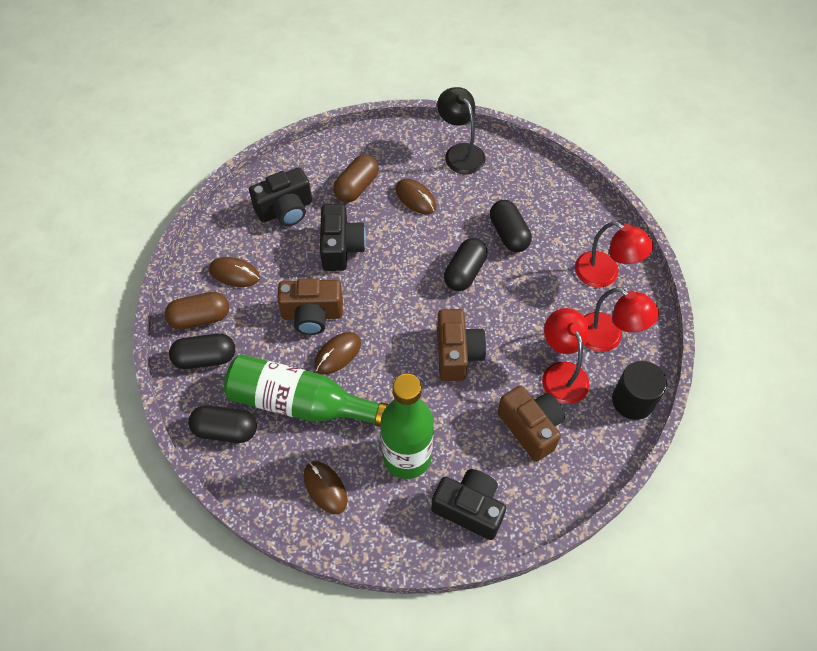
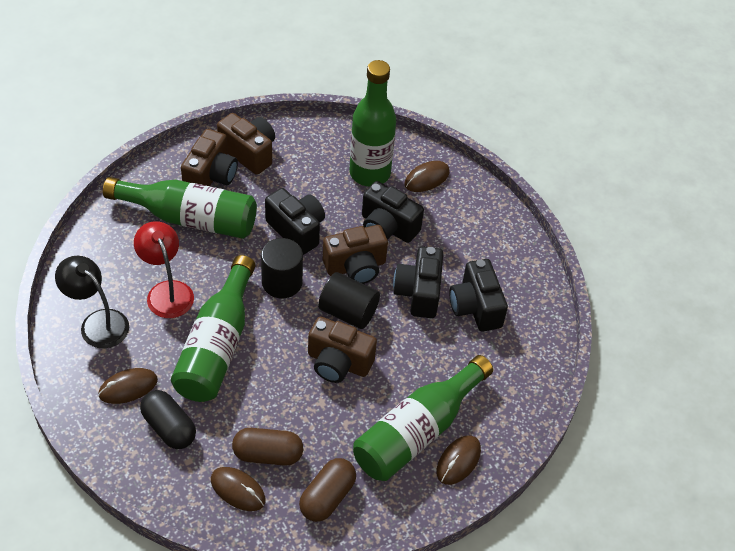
black camera: [249,167,312,226] [320,204,366,271] [431,469,506,540] = 3 -> [265,188,325,255] [362,181,424,243] [393,246,443,318] [449,259,508,331] = 4
black capsule: [169,333,235,369] [188,405,257,443] [444,238,488,291] [490,200,532,252] = 4 -> [140,390,196,449] = 1
black cylinder: [612,361,667,420] = 1 -> [261,238,303,298] [318,272,380,329] = 2
brown camera: [277,278,343,335] [437,309,487,381] [498,385,565,462] = 3 -> [181,129,238,186] [217,113,275,175] [308,317,377,383] [323,225,388,284] = 4
green bottle: [224,354,389,427] [381,374,434,479] = 2 -> [103,177,257,239] [171,255,255,402] [349,60,396,187] [353,355,493,481] = 4
red lamp: [542,308,589,404] [575,221,654,288] [584,287,659,352] = 3 -> [134,221,194,318] = 1

